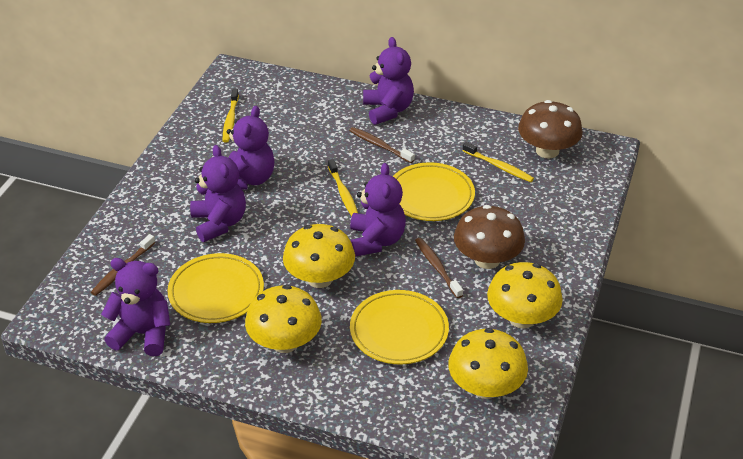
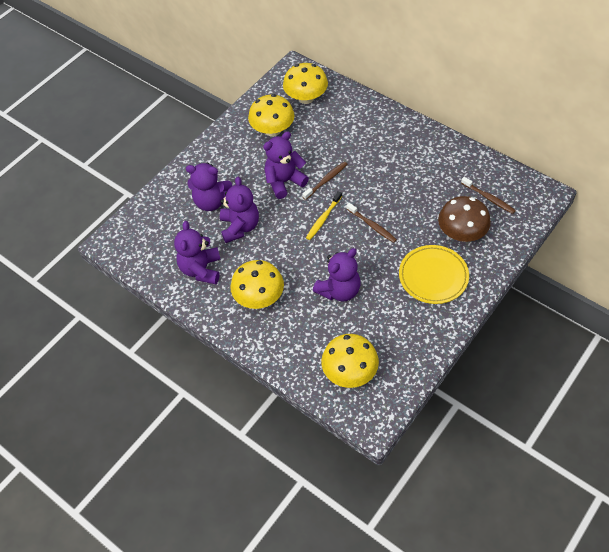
brown mushroom: [454,205,525,269] [518,100,583,159] = 2 -> [438,196,491,242] = 1
yellow plate: [167,253,264,323] [350,290,449,365] [393,162,475,221] = 3 -> [399,245,469,304] = 1
yellow toothbrush: [223,89,239,143] [328,159,358,216] [462,142,534,182] = 3 -> [306,191,342,240] = 1

